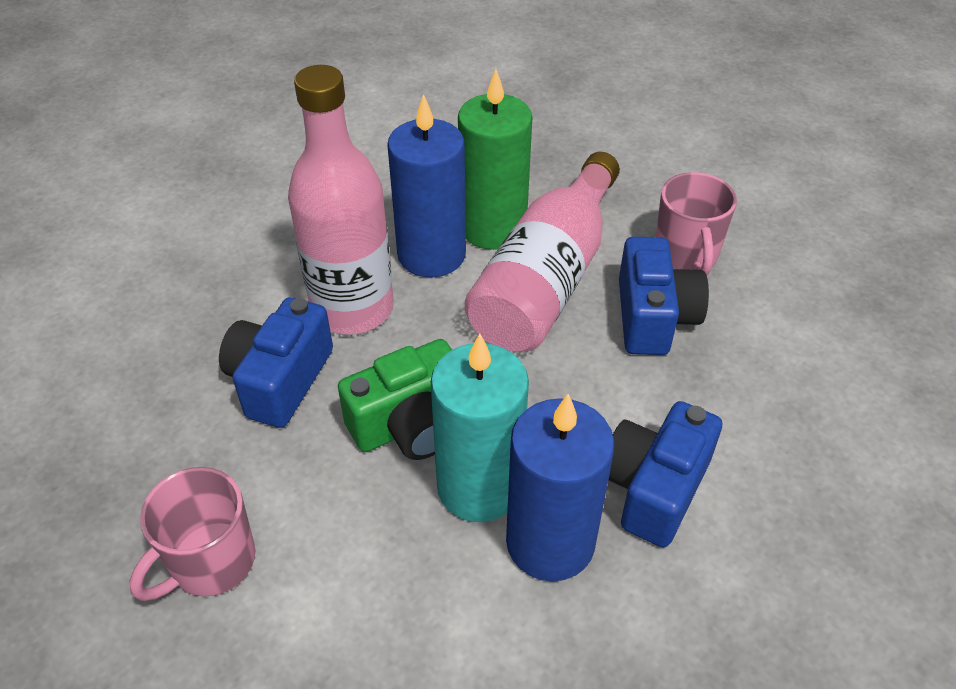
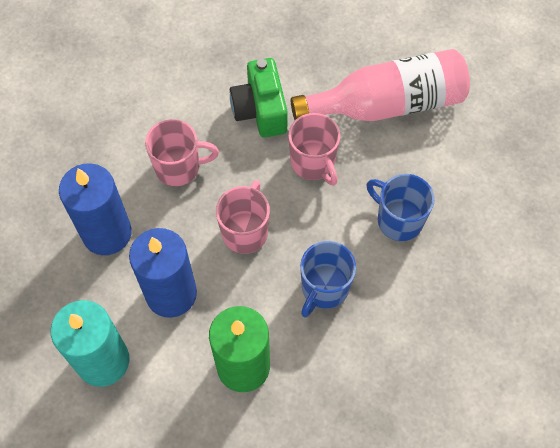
blue camera: [219,297,333,428] [609,401,722,547] [619,237,709,355] = 3 -> none = 0
blue mug: none = 0 -> [300,241,356,318] [367,174,435,241] = 2
pink bottle: [288,65,393,335] [465,152,620,352] = 2 -> [291,49,470,121] = 1
pink mug: [129,467,255,601] [656,172,737,275] = 2 -> [145,119,219,186] [216,180,270,254] [288,113,340,186] = 3

